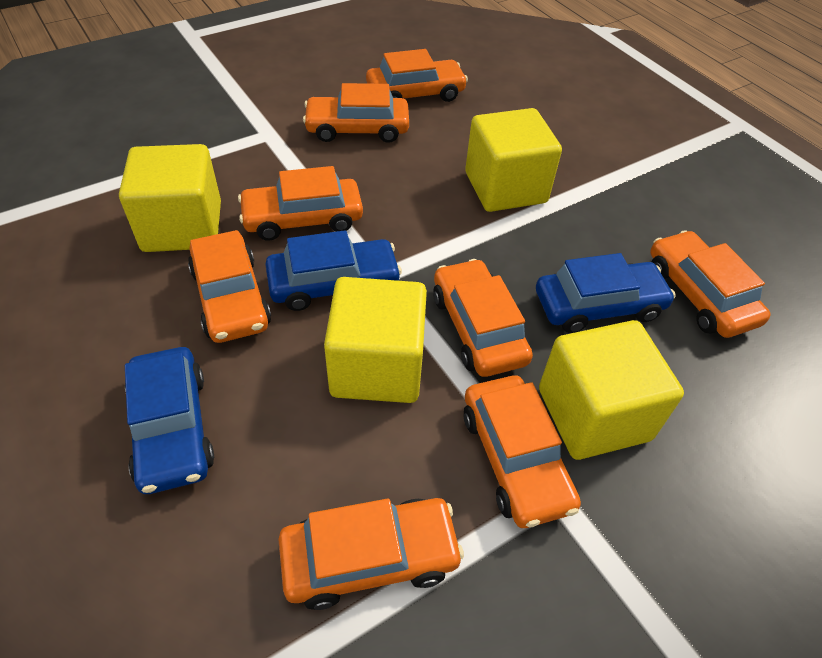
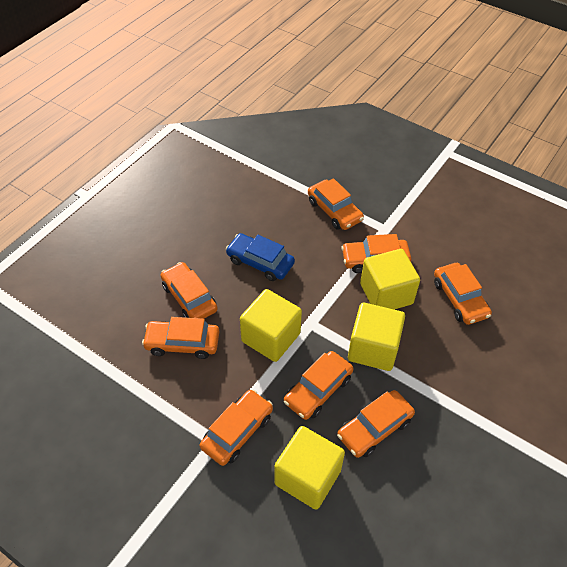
blue car: [125,347,214,494] [265,230,402,311] [536,253,675,333] = 3 -> [226,233,295,281] = 1

